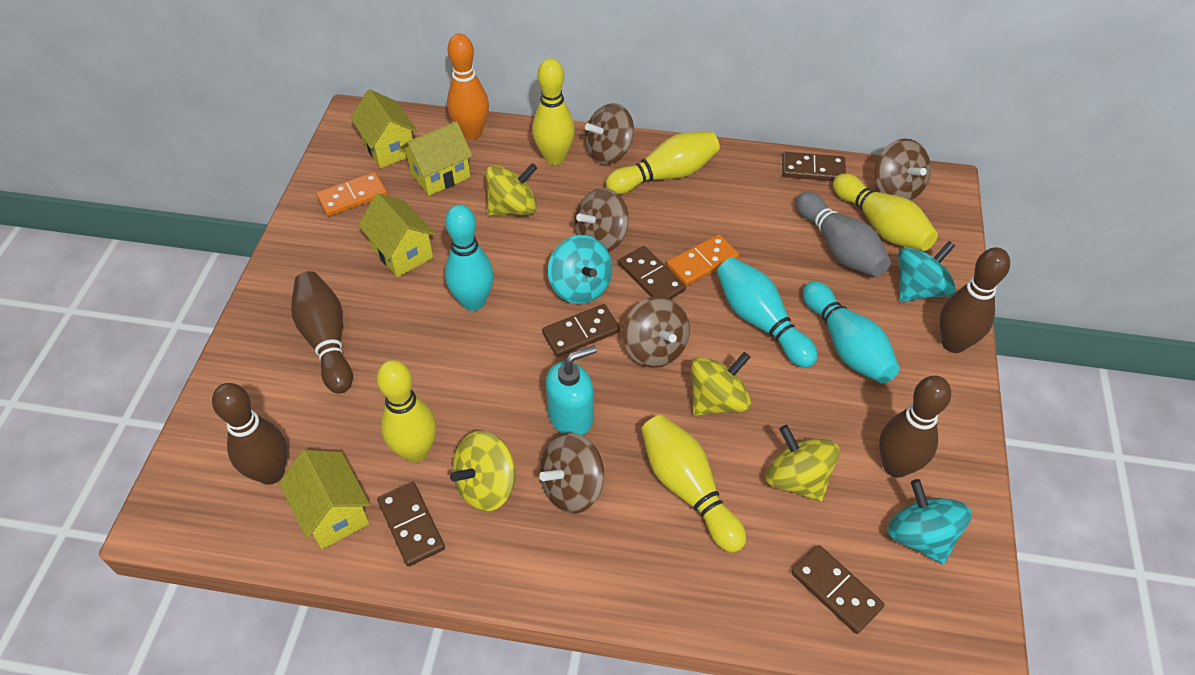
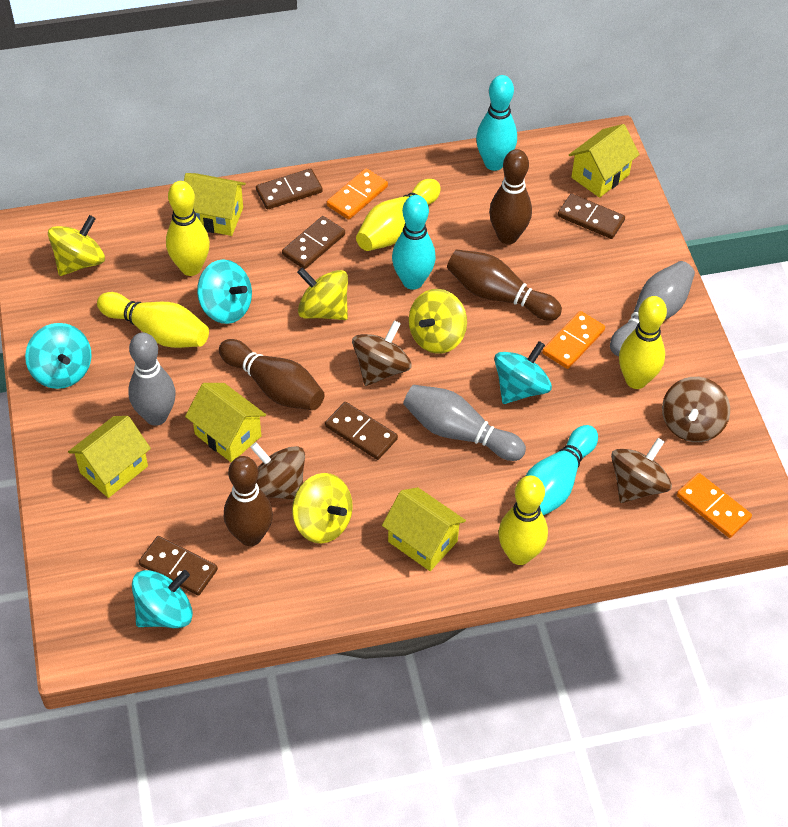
brown spinning top: [539,433,604,514] [574,188,629,252] [585,103,634,164] [623,296,690,368] [875,139,931,201] = 5 -> [250,442,305,500] [352,320,412,386] [611,438,672,503] [662,377,730,442] = 4
grey bowling pin: [796,192,891,277] = 1 -> [128,332,176,426] [403,385,526,461] [610,261,695,356] = 3
orange bowling pin: [447,33,489,140] = 1 -> none = 0
orange domino: [316,172,387,216] [667,235,739,286] = 2 -> [327,168,388,220] [542,311,605,369] [677,473,752,538] = 3
turquoise soap dispenser: [546,345,597,435] = 1 -> none = 0
turquoise spinning top: [548,235,612,304] [887,479,972,565] [898,241,956,302] = 3 -> [25,323,92,389] [132,570,193,628] [197,259,252,324] [494,341,552,404] = 4
yellow house: [279,450,370,549] [350,89,417,168] [358,193,435,277] [400,121,473,196] = 4 -> [68,416,151,498] [184,173,246,236] [185,383,266,462] [382,487,466,571] [569,124,640,198] = 5

